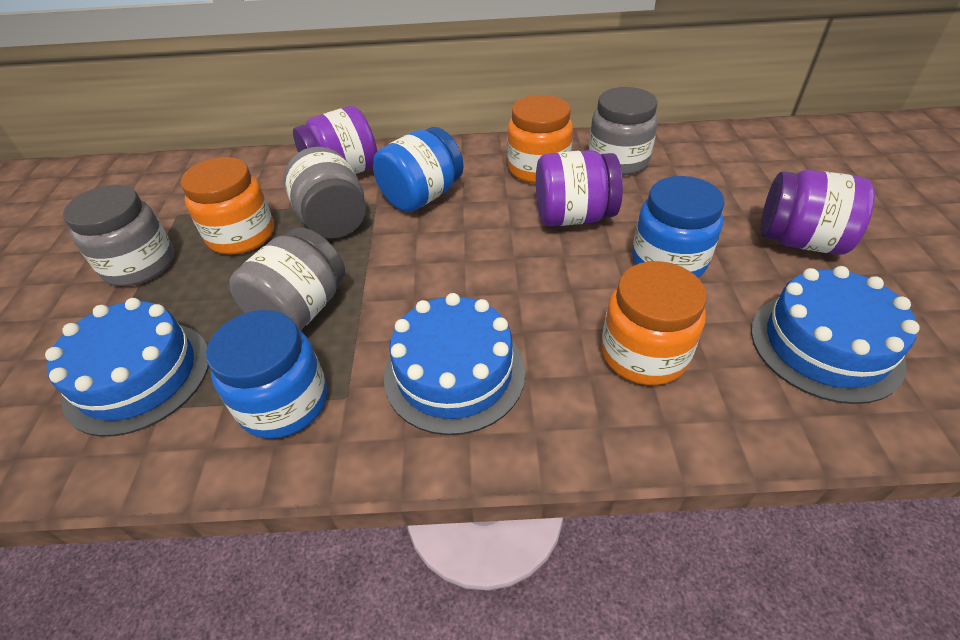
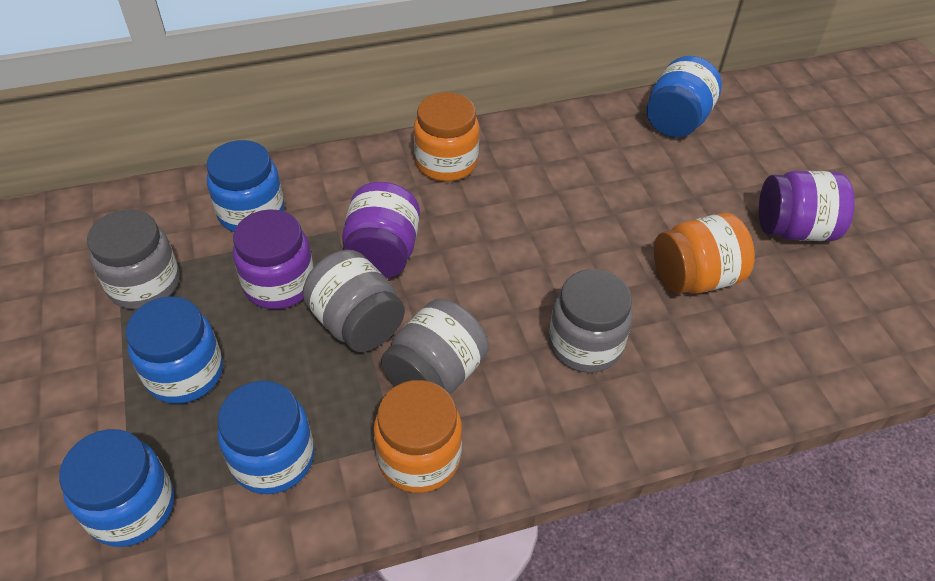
blue cake: [45,298,209,437] [384,293,525,435] [751,266,920,404] = 3 -> none = 0
blue jar: [206,310,327,439] [373,127,464,212] [632,176,725,278] = 3 -> [59,429,174,547] [126,296,223,404] [206,140,284,232] [218,381,314,494] [647,56,722,138] = 5

